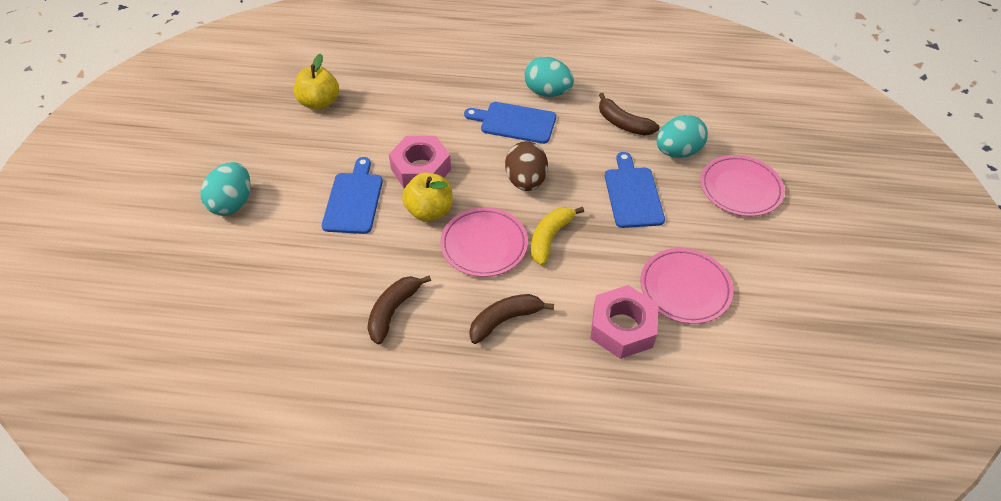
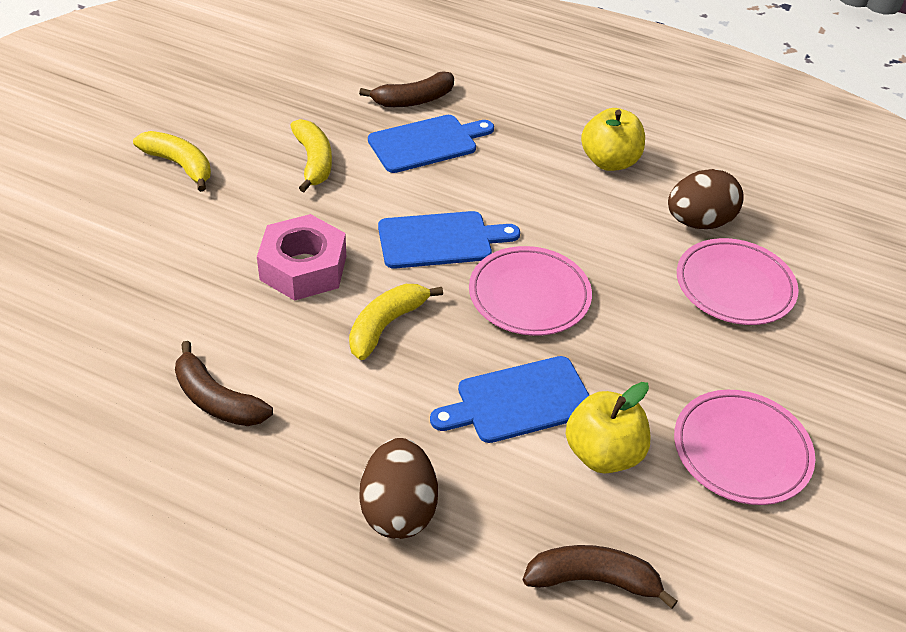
brown egg: [505,141,548,191] = 1 -> [359,438,438,539] [668,169,744,229] = 2
pink nut: [389,136,451,189] [590,285,659,359] = 2 -> [257,214,346,301] = 1
turquoise egg: [200,162,251,216] [524,57,574,97] [656,115,708,158] = 3 -> none = 0
yellow banana: [531,207,584,265] = 1 -> [133,131,211,192] [290,119,332,192] [349,284,443,360] = 3

